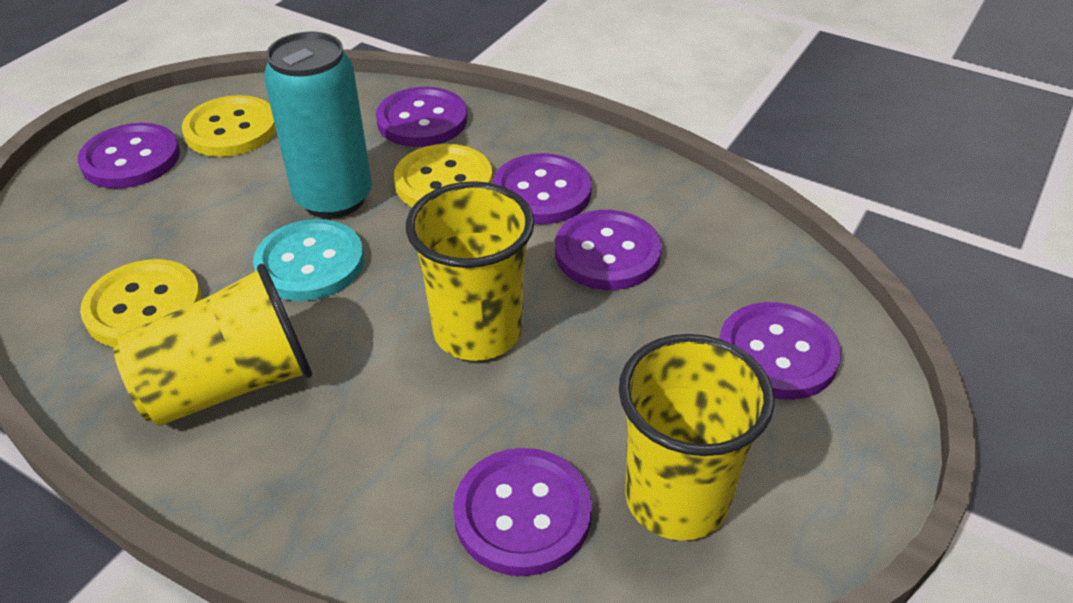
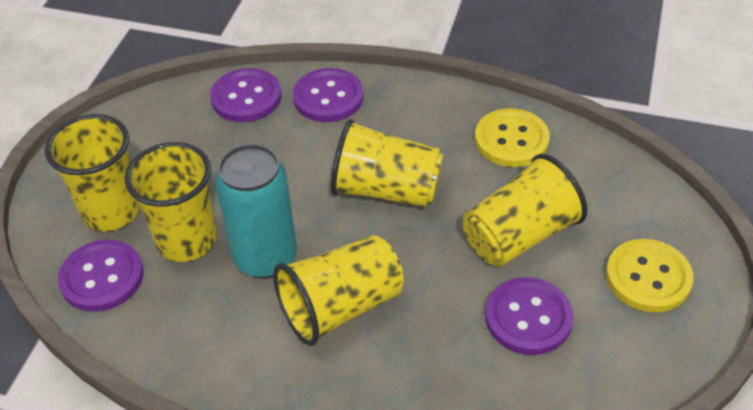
purple button: [78,123,180,189] [376,87,467,147] [453,448,592,576] [492,153,592,224] [555,210,662,290] [719,302,841,400] = 6 -> [58,240,143,312] [210,68,281,122] [293,68,363,122] [485,277,574,355] = 4
turquoise button: [253,219,364,301] = 1 -> none = 0
yellow button: [80,259,202,347] [182,95,276,157] [394,144,493,207] = 3 -> [475,108,550,167] [606,239,694,312] = 2
yellow cup: [114,264,312,426] [406,181,535,361] [619,334,775,541] = 3 -> [45,114,140,231] [125,142,217,262] [273,235,404,346] [331,119,444,208] [463,154,588,267] = 5

